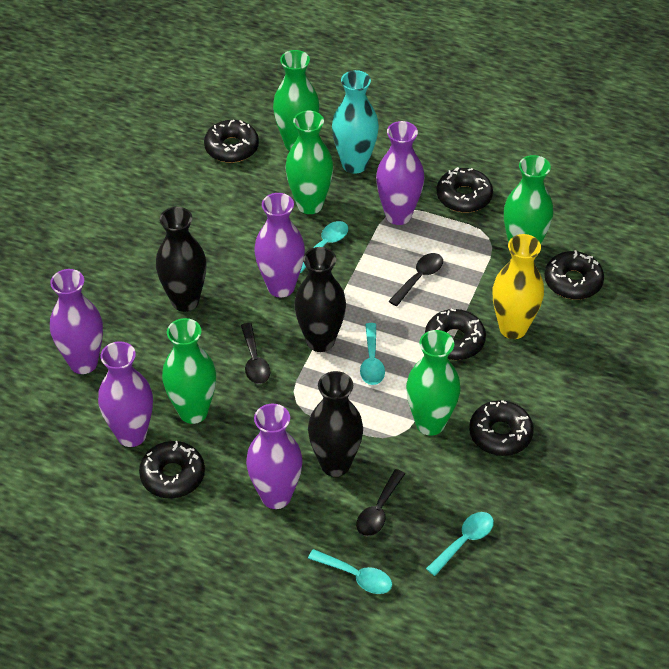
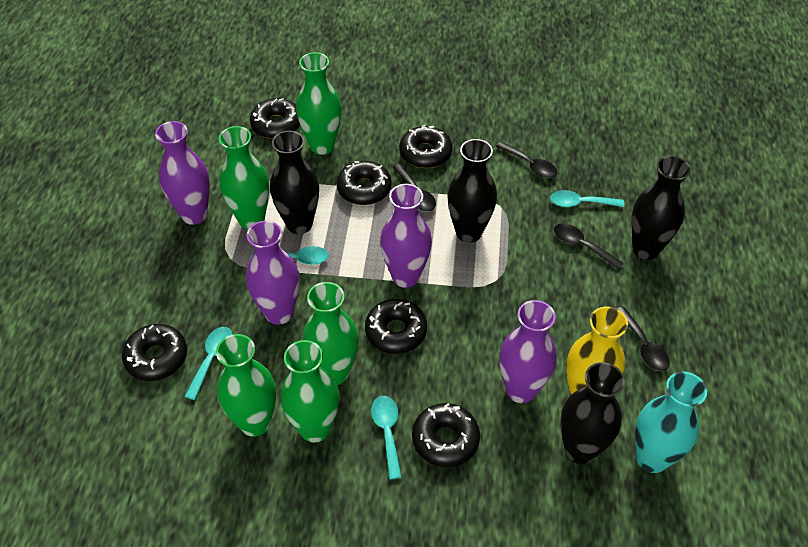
black spoon: [241,323,271,384] [356,469,405,536] [389,253,443,306] = 3 -> [393,164,436,212] [496,142,557,178] [554,223,623,269] [617,306,670,371] = 4
black vase: [156,207,207,312] [294,247,346,352] [308,371,363,477] = 3 -> [270,131,319,234] [447,139,497,243] [560,362,625,464] [632,156,691,260] = 4
purple vase: [50,269,103,374] [98,341,153,447] [246,404,303,509] [254,193,305,297] [376,121,425,225] = 5 -> [155,121,210,225] [246,221,300,325] [380,184,432,288] [499,300,557,403] = 4

